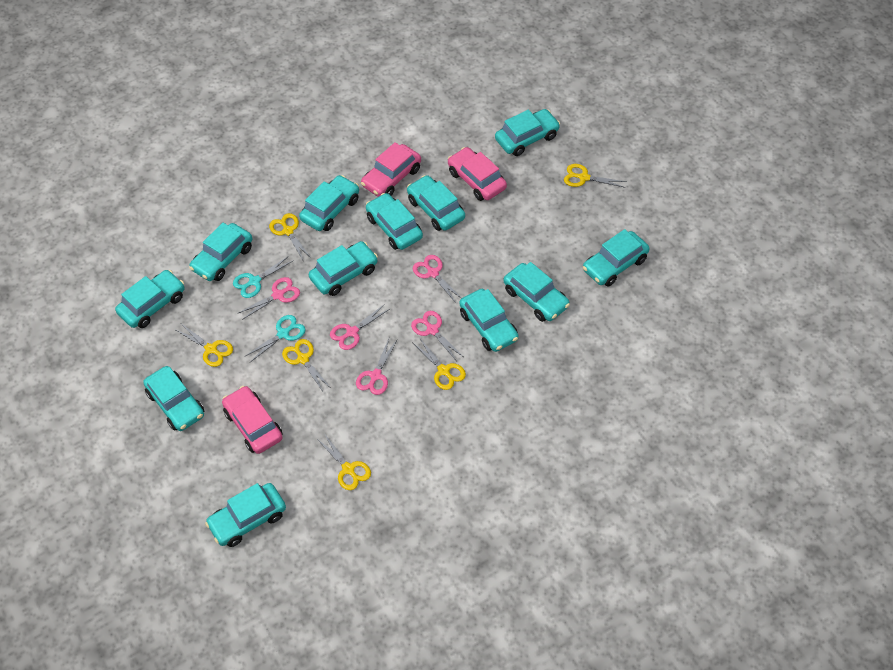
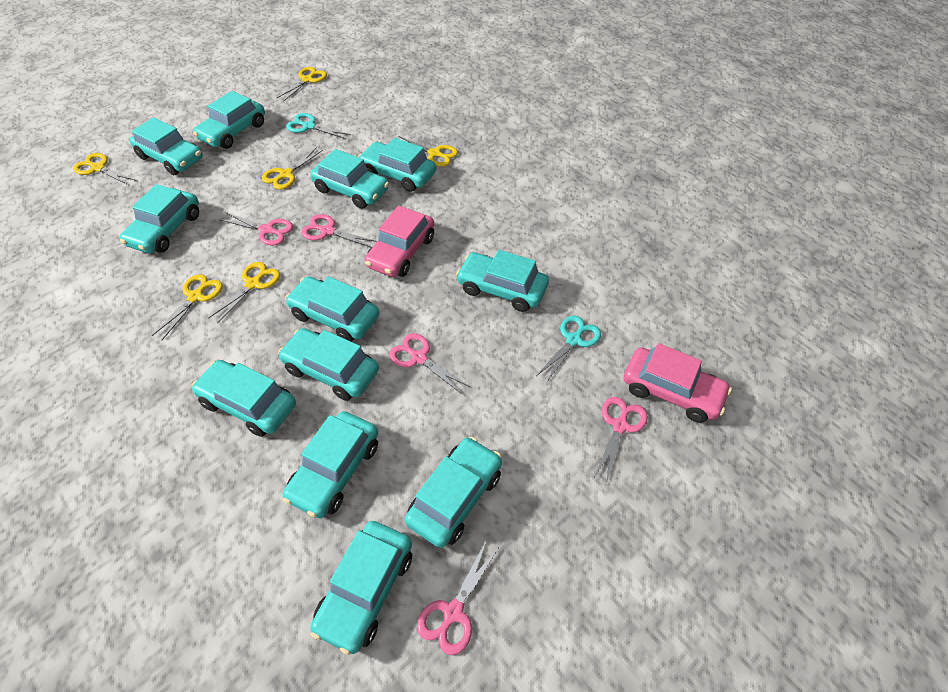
pink car: [222,386,283,454] [361,142,421,197] [448,147,507,201] = 3 -> [365,205,434,277] [624,343,732,423] = 2

